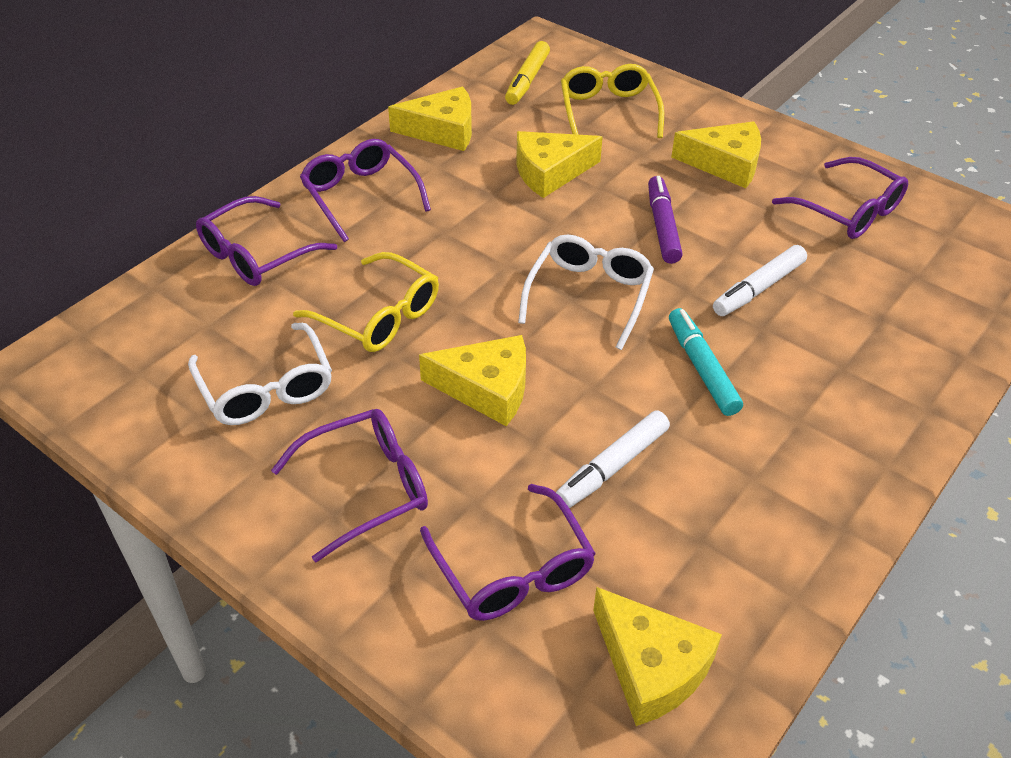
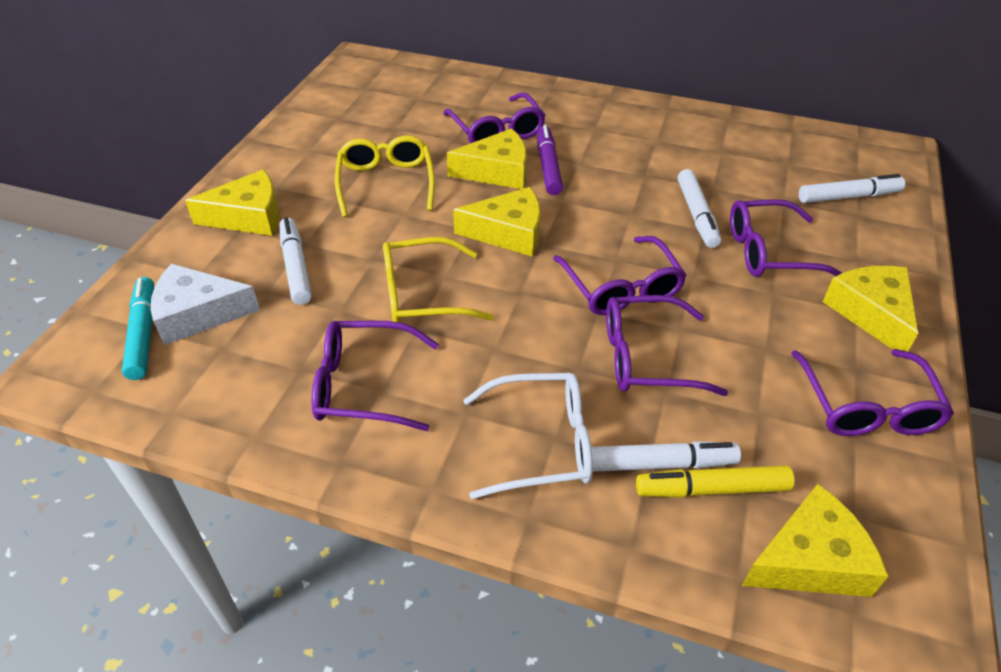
purple glasses: [196,196,337,286] [271,409,428,563] [300,139,431,242] [420,484,596,621] [772,157,908,239] = 5 -> [311,321,439,431] [443,92,546,143] [553,236,687,315] [606,295,728,396] [730,199,842,277] [791,349,954,436] = 6
white cheese: none = 0 -> [151,264,260,345] = 1
white glasses: [188,323,332,425] [518,234,654,350] = 2 -> [463,373,593,499] = 1
white marker: [556,410,670,508] [713,245,807,316] = 2 -> [280,218,312,305] [591,441,741,472] [678,169,721,248] [799,174,905,203] = 4

